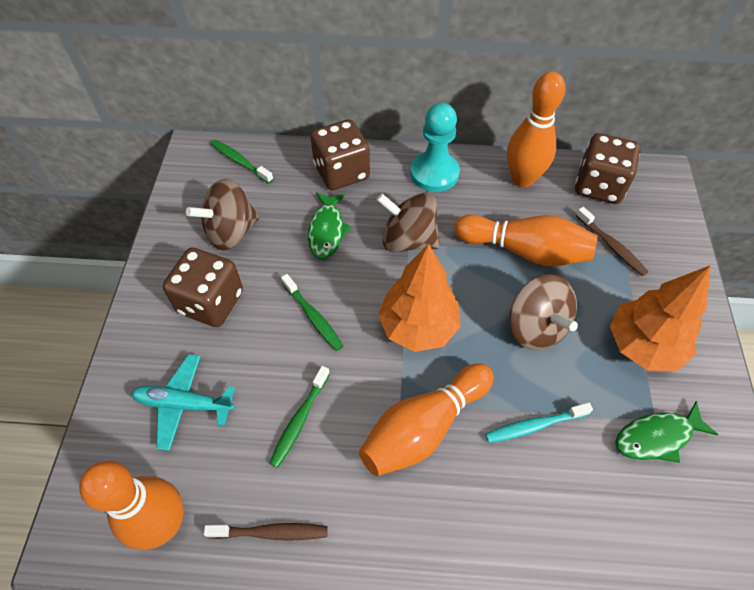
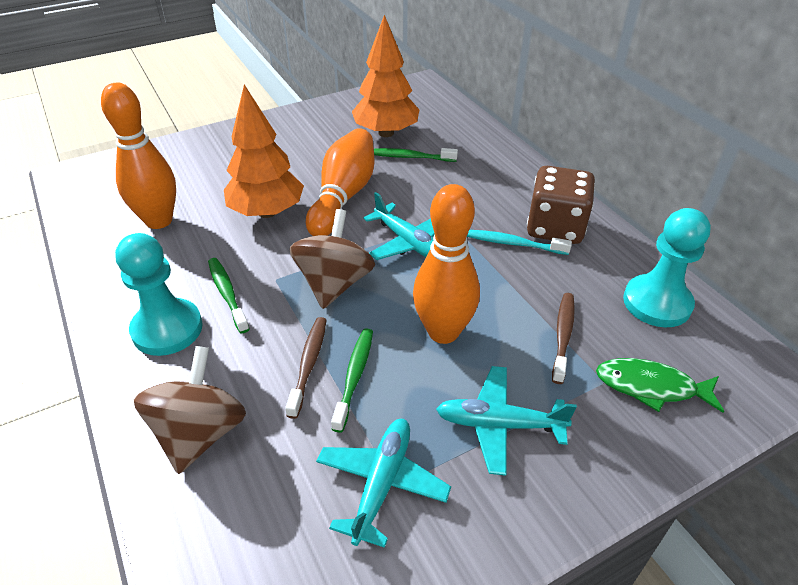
brown dice: [163,248,243,327] [310,119,370,190] [575,133,641,204] = 3 -> [527,166,595,244] = 1
brown spinning top: [186,179,260,250] [377,193,440,252] [509,274,578,350] = 3 -> [134,346,246,474] [290,209,375,309] = 2
green fish: [308,192,351,259] [615,401,718,463] = 2 -> [596,358,724,413] = 1
orange bowling pin: [79,461,184,550] [359,363,494,476] [454,214,597,266] [507,72,565,188] = 4 -> [101,83,176,229] [306,128,374,236] [413,184,480,344] = 3
turquoise pawn: [410,103,460,192] = 1 -> [115,233,203,356] [623,208,711,327] = 2
turquoise plane: [131,354,235,451] = 1 -> [316,419,451,548] [363,192,435,260] [436,366,577,476] = 3

